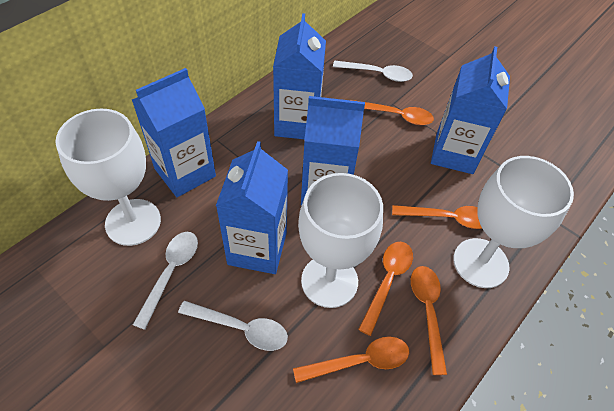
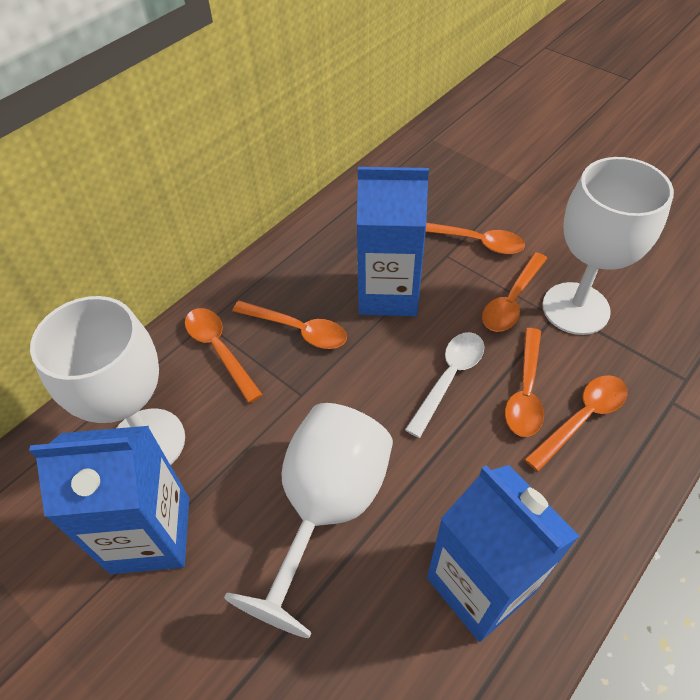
blue carton: [132,68,216,197] [216,141,288,274] [273,13,326,139] [301,96,365,206] [431,46,510,174] = 5 -> [29,426,189,574] [357,167,429,316] [427,465,579,642] = 3
orange spoon: [293,337,409,383] [351,100,434,125] [358,242,413,336] [392,205,482,229] [411,266,447,375] = 5 -> [185,308,263,403] [232,301,347,349] [426,223,525,254] [482,252,547,332] [505,328,544,437] [524,375,627,472] = 6
white spoon: [133,232,198,330] [178,301,288,351] [333,61,413,82] = 3 -> [405,332,484,438] = 1

